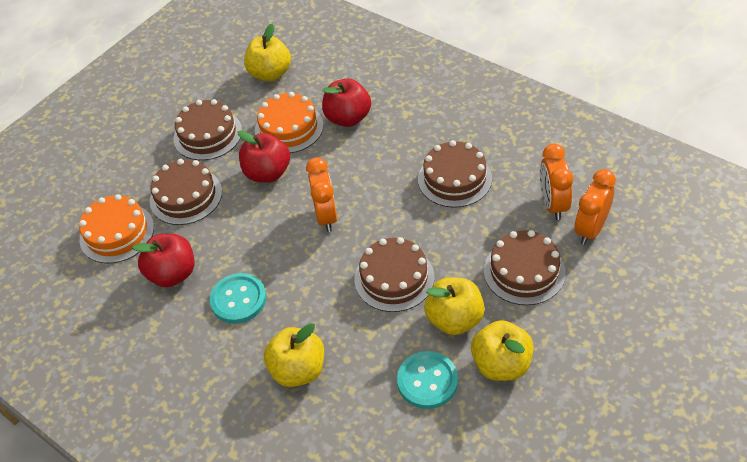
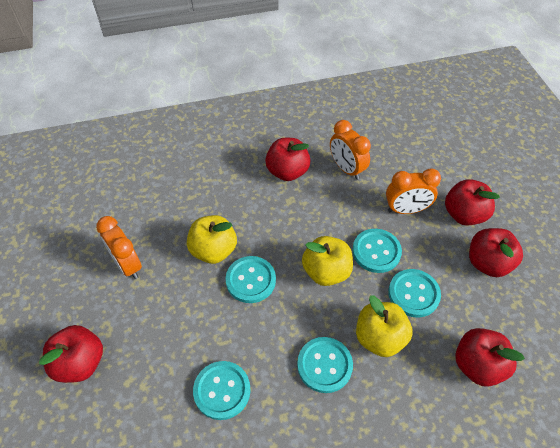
brown cake: [150,159,222,225] [174,99,242,160] [355,237,435,312] [418,140,492,208] [484,230,566,305] = 5 -> none = 0
orange cake: [79,194,154,263] [255,92,324,153] = 2 -> none = 0
red apple: [132,234,194,287] [237,130,290,183] [322,79,371,127] = 3 -> [39,325,103,383] [265,138,311,181] [445,179,500,226] [455,328,525,387] [469,228,523,277] = 5
turquoise button: [209,273,266,323] [397,351,458,409] = 2 -> [193,361,250,420] [225,256,276,303] [297,337,353,393] [352,229,402,273] [388,269,441,318] = 5
yellow apple: [244,24,291,81] [264,323,324,387] [424,277,485,335] [471,320,534,381] = 4 -> [187,215,237,264] [302,236,353,286] [356,295,413,357] = 3

